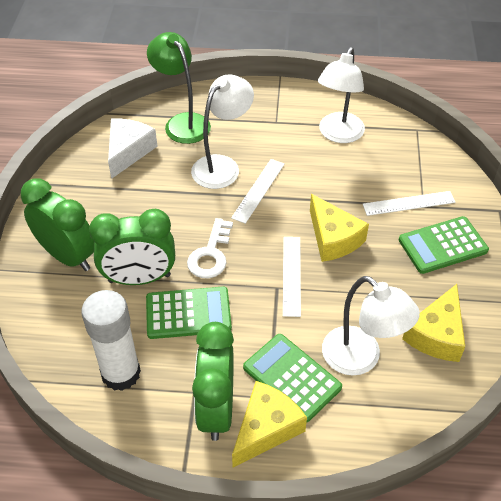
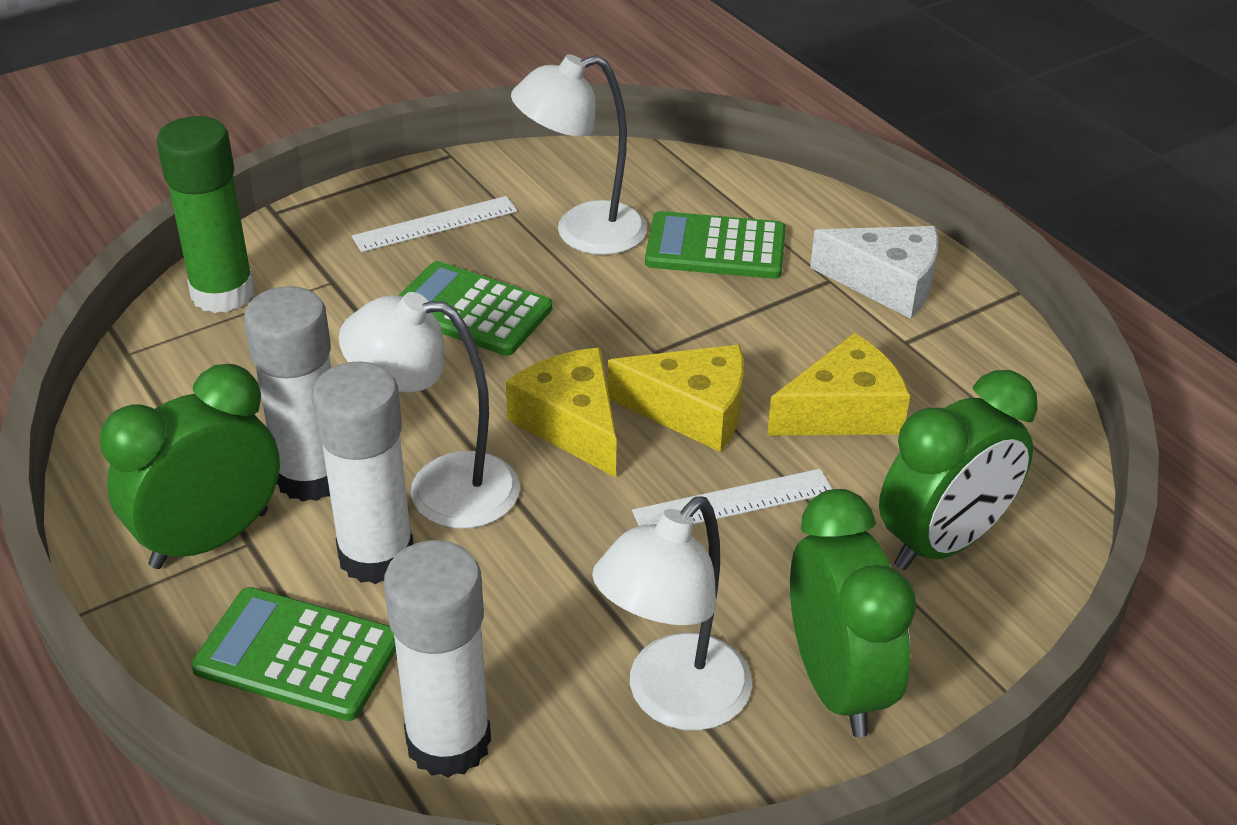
green glue stick: none = 0 -> [157,116,255,313] = 1
green lamp: [147,32,211,144] = 1 -> none = 0
white glue stick: [81,290,141,391] = 1 -> [244,286,331,502] [312,361,413,584] [384,540,491,778] = 3
white key: [187,218,233,278] = 1 -> none = 0
white ruler: [231,159,284,224] [283,237,301,317] [363,191,456,216] = 3 -> [352,196,517,252] [632,469,832,526] = 2

